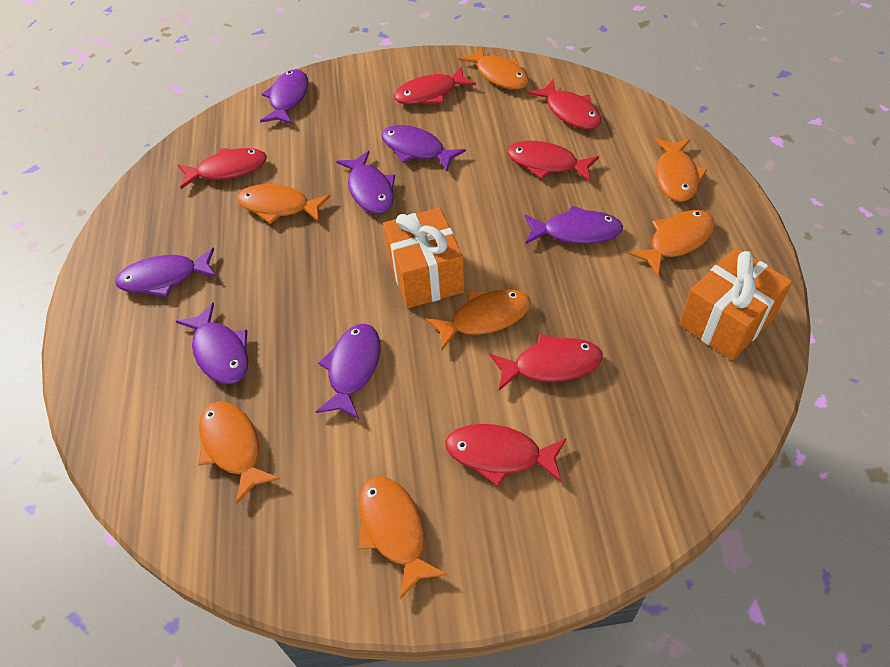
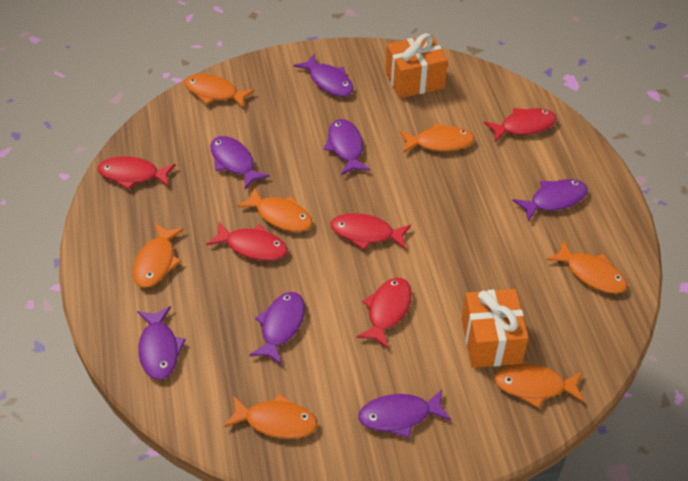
red fish: [178,148,267,189] [394,66,476,104] [445,424,566,486] [490,334,603,391] [507,141,599,182] [528,80,601,129] = 6 -> [98,156,176,190] [206,222,288,261] [331,213,411,250] [356,278,412,348] [484,108,557,142] = 5

